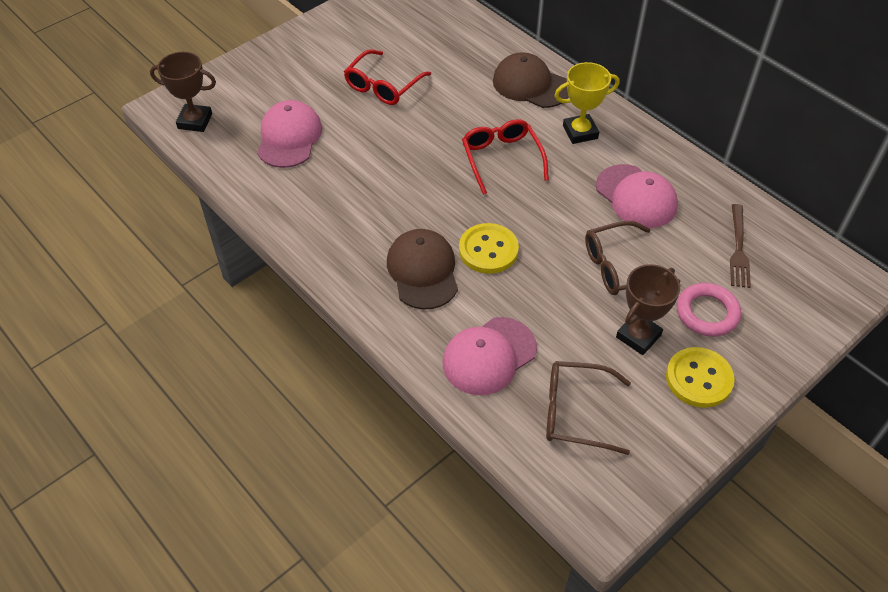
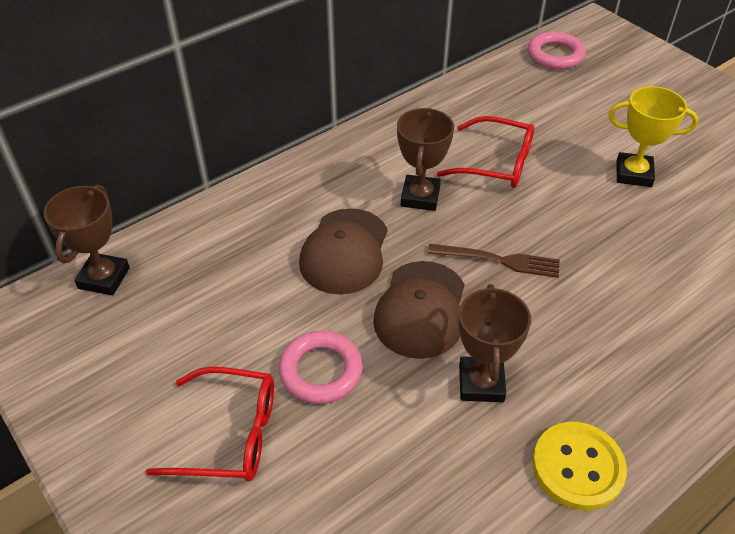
brown glasses: [546,361,631,455] [585,221,680,295] = 2 -> none = 0
brown trophy: [150,52,216,132] [616,264,680,355] = 2 -> [43,185,130,296] [397,108,454,211] [458,284,531,402] = 3
pink cap: [257,100,322,168] [442,317,537,395] [596,164,678,228] = 3 -> none = 0
pink ring: [677,283,741,337] = 1 -> [279,331,363,404] [528,32,585,70] = 2
yellow button: [459,223,519,274] [666,347,735,408] = 2 -> [532,422,627,510] = 1

